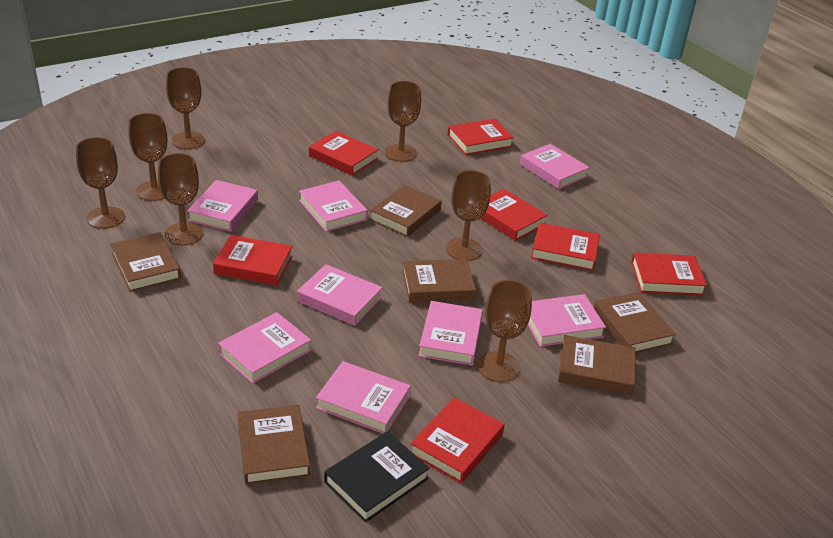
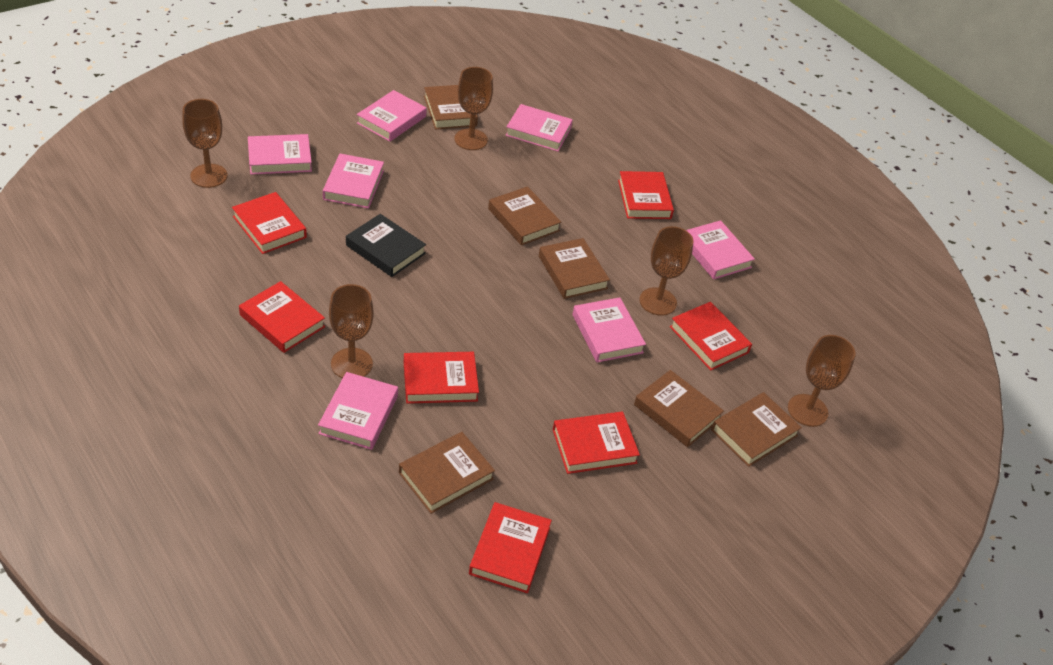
brown goblet: [76,137,125,229] [129,113,167,201] [158,153,203,246] [166,67,205,150] [385,81,421,162] [446,170,491,261] [478,280,532,382] = 7 -> [182,99,228,188] [329,284,374,378] [454,67,493,150] [639,226,693,316] [788,335,856,427] = 5
pink book: [187,180,258,232] [218,312,311,384] [297,264,383,326] [299,180,368,232] [316,361,411,434] [418,301,483,366] [520,144,590,189] [528,294,606,347] = 8 -> [248,134,312,175] [318,372,398,450] [323,154,384,209] [357,90,427,142] [505,104,573,152] [572,297,646,362] [686,220,755,280] = 7

